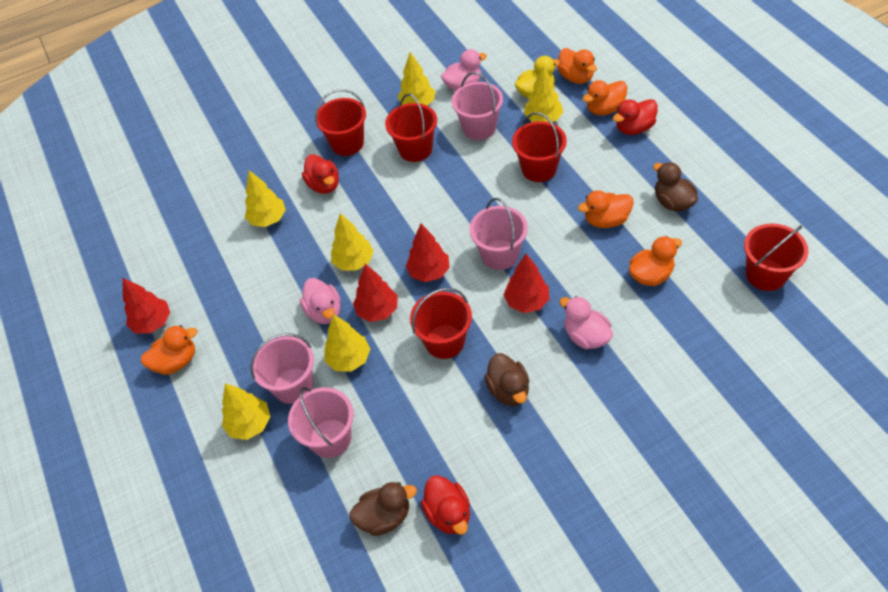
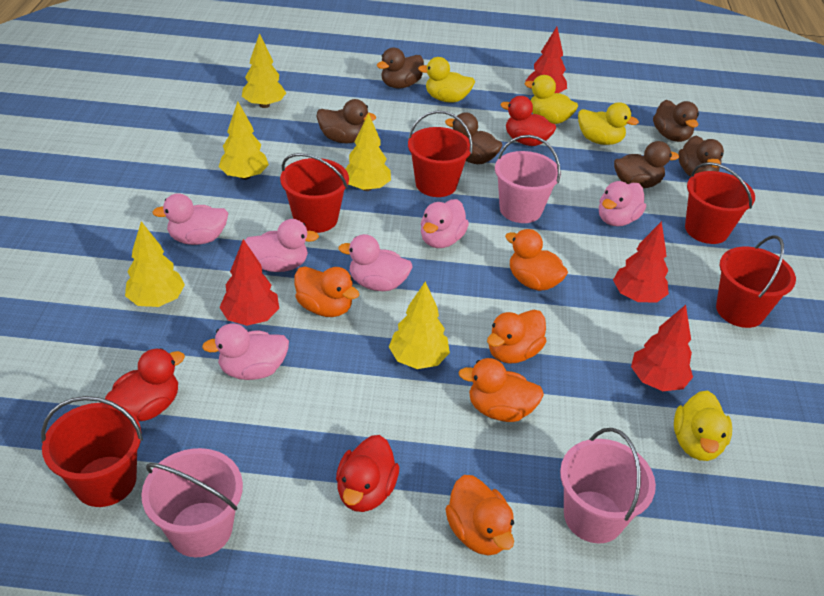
brown duck: [349,482,417,536] [484,353,529,406] [653,162,698,211] = 3 -> [316,99,376,143] [377,48,424,88] [445,112,502,164] [614,141,679,188] [653,100,699,142] [678,136,724,177] = 6
pink bucket: [250,333,314,404] [288,387,354,458] [452,72,503,140] [469,198,528,270] = 4 -> [141,448,243,557] [495,135,561,223] [560,428,656,543] = 3
pink duck: [300,278,341,324] [441,49,487,91] [560,296,613,349] = 3 -> [152,193,228,245] [202,323,289,380] [245,219,319,272] [338,234,412,291] [421,199,469,248] [599,181,646,226] = 6
yellow duck: [515,56,560,98] = 1 -> [418,57,475,103] [525,75,578,124] [578,102,639,145] [674,391,732,461] = 4
yellow tree: [222,383,270,440] [245,170,286,227] [324,314,370,372] [331,213,374,271] [398,52,435,106] [524,66,563,122] = 6 -> [125,221,185,307] [219,101,269,180] [242,33,286,108] [346,113,391,191] [389,281,450,369] = 5

